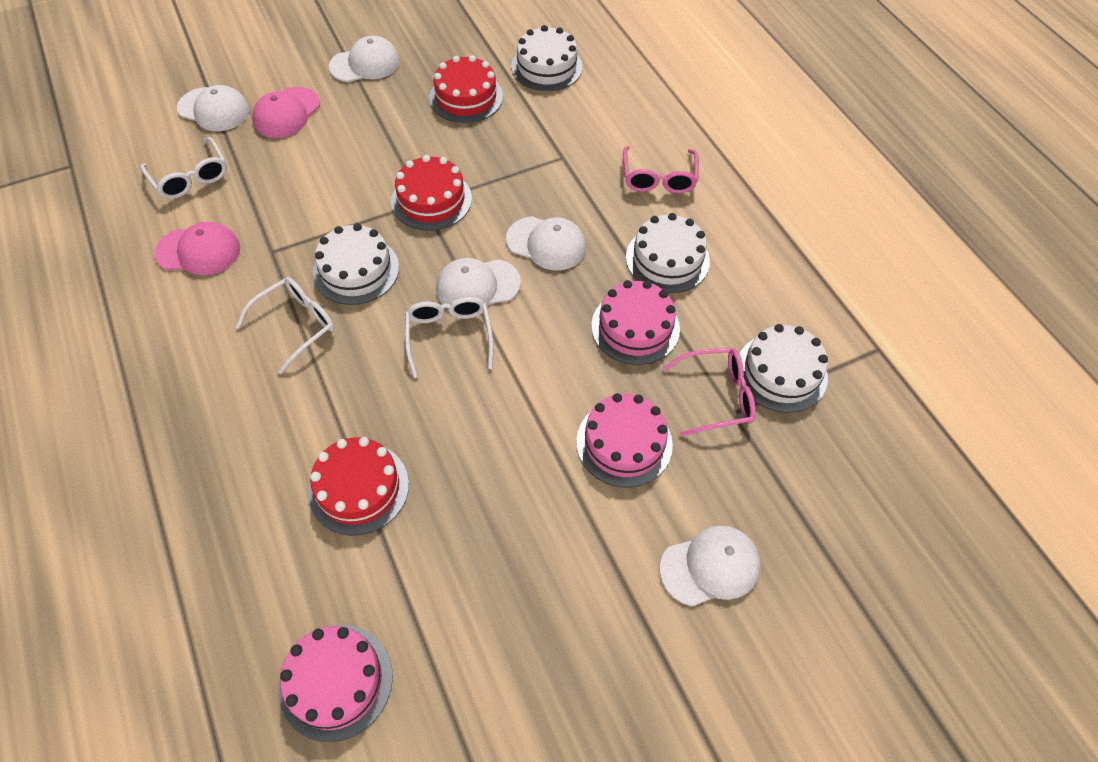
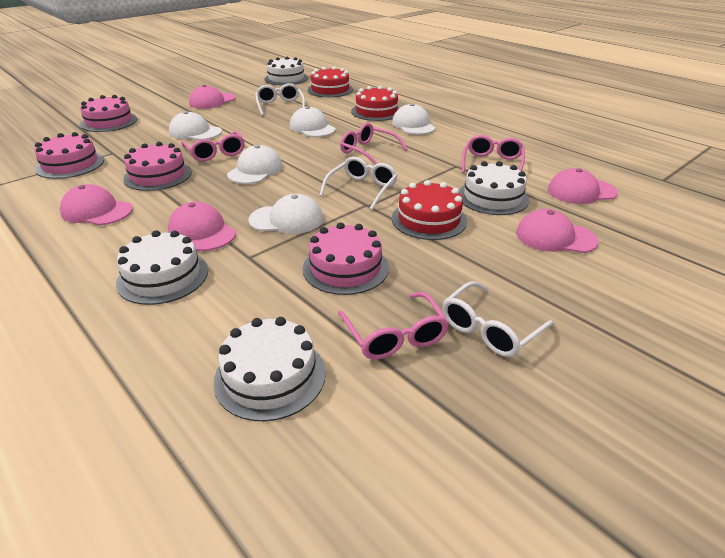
pink cake: [279,625,393,742] [576,393,673,488] [591,280,680,365] = 3 -> [34,132,104,179] [80,95,137,132] [123,142,192,191] [303,222,389,295] = 4
pink cap: [154,222,240,275] [252,87,320,138] = 2 -> [60,184,133,226] [168,202,236,251] [189,85,236,109] [516,209,598,253] [548,168,618,204] = 5
pink glasses: [623,146,699,193] [663,348,756,437] = 2 -> [181,131,245,162] [338,292,449,360] [340,123,407,165] [462,135,525,173] = 4

